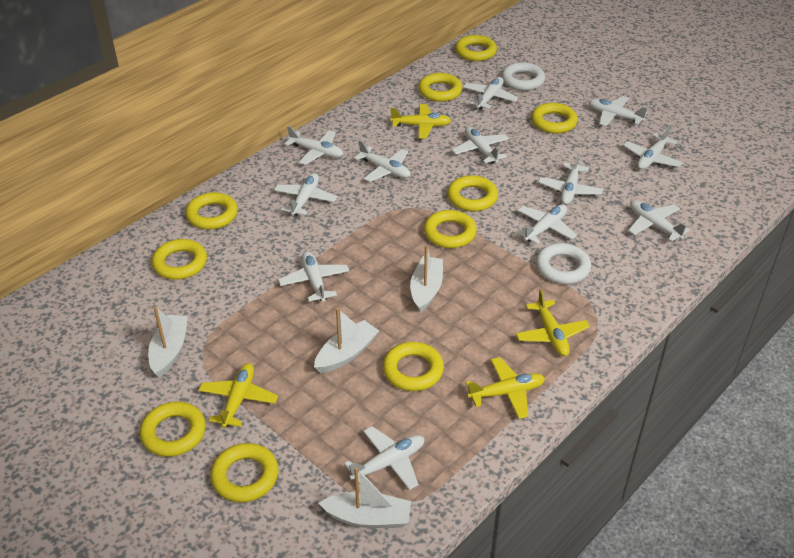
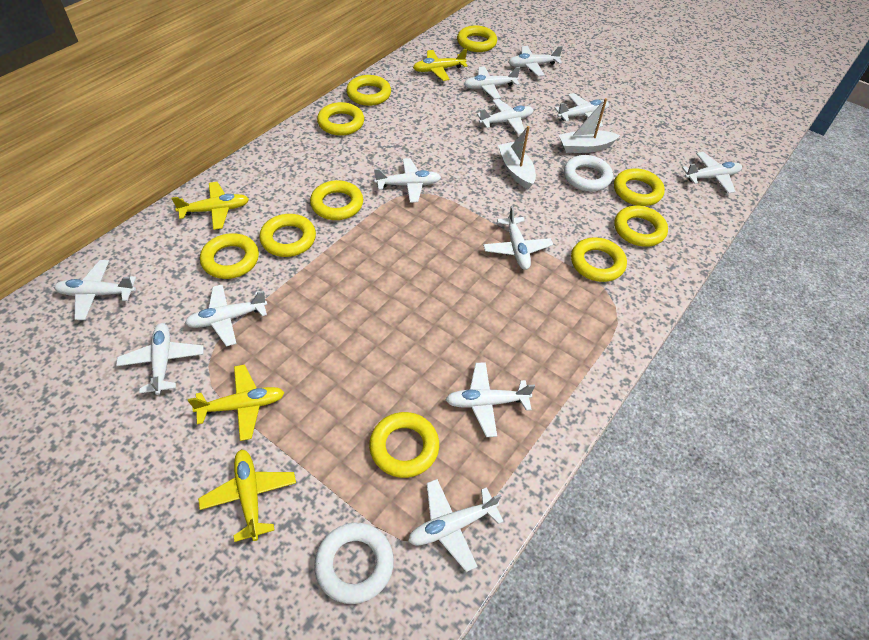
white boat: [148,307,188,377] [314,308,379,373] [319,467,411,528] [410,245,443,312] = 4 -> [498,126,536,189] [559,98,620,153] = 2

